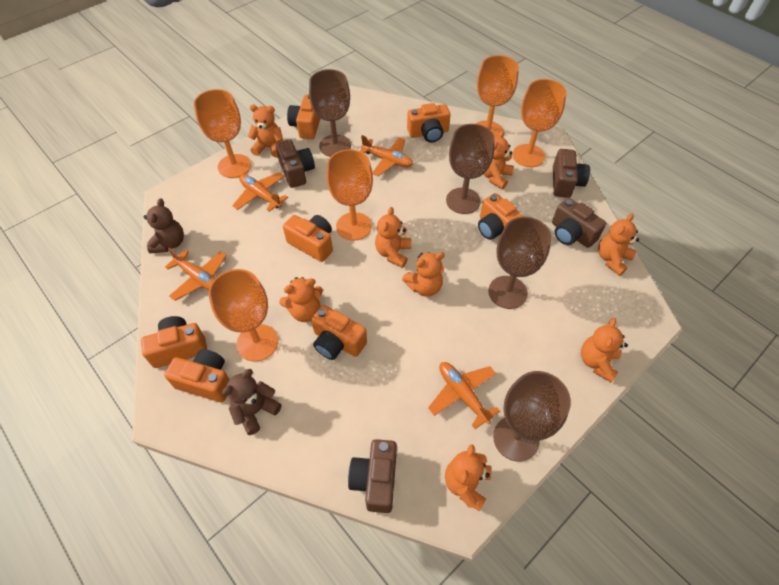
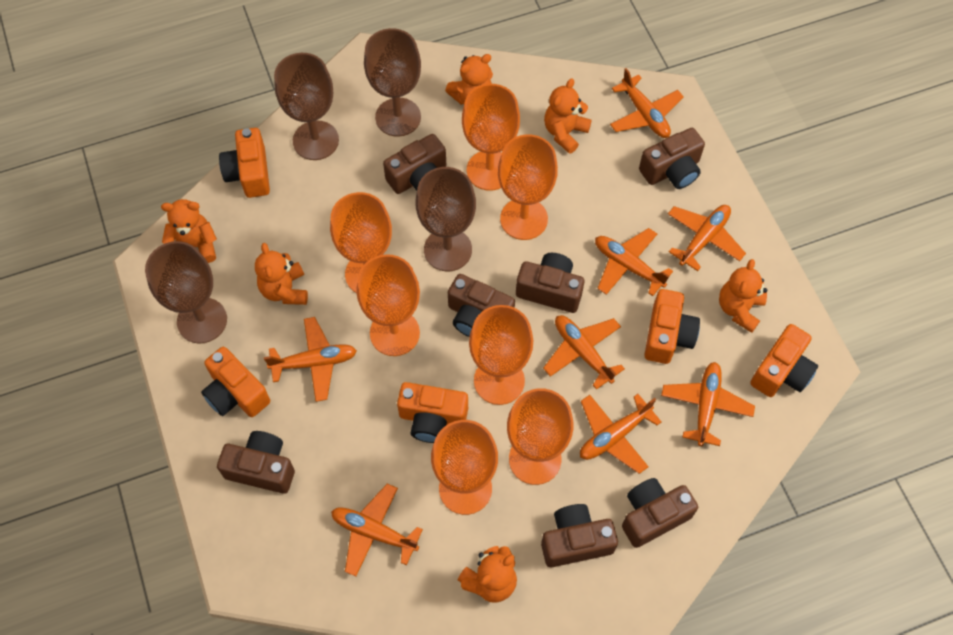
brown camera: [276,140,315,188] [348,439,397,513] [552,198,606,248] [553,149,590,198] = 4 -> [217,431,295,494] [383,134,446,194] [448,274,515,337] [516,253,584,313] [541,504,618,567] [622,478,698,548] [639,128,705,189] = 7
brown teddy bear: [144,198,184,253] [222,369,282,435] = 2 -> none = 0
orange camera: [141,316,207,368] [164,349,230,402] [283,215,333,262] [287,94,321,139] [311,305,367,360] [407,103,451,143] [478,193,524,240] = 7 -> [201,347,270,417] [219,128,270,198] [397,382,468,443] [644,289,700,364] [750,324,818,397] = 5
orange goblet: [194,89,251,178] [208,269,278,362] [327,149,373,241] [476,55,519,137] [512,79,567,167] = 5 -> [330,192,392,293] [356,254,420,356] [431,420,498,515] [462,84,520,191] [469,305,533,405] [498,134,558,240] [507,388,573,485] = 7
orange plane: [165,248,227,301] [232,172,288,212] [360,135,413,176] [428,362,500,429] = 4 -> [264,317,357,402] [331,484,423,576] [543,315,625,390] [580,394,661,474] [595,228,673,296] [610,68,684,138] [661,362,755,446] [668,205,746,271] = 8
orange teddy bear: [247,104,283,158] [279,277,323,322] [375,207,411,268] [402,252,445,297] [445,444,491,511] [483,130,514,189] [581,318,628,383] [598,213,639,276] = 8 -> [161,199,217,263] [255,243,308,305] [445,54,493,105] [458,546,517,603] [544,78,592,154] [719,259,767,333] = 6

